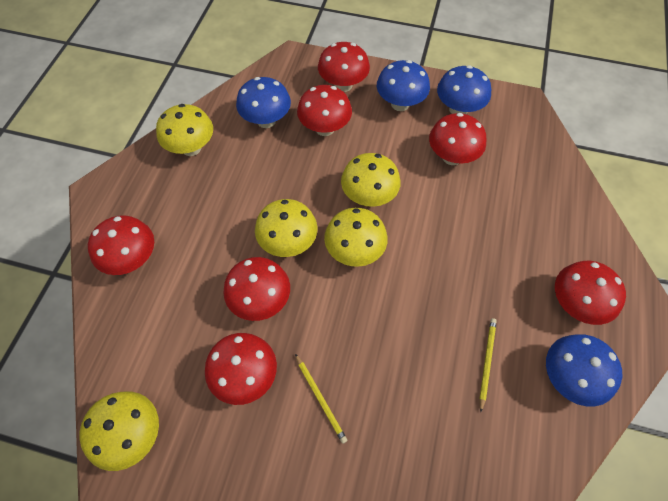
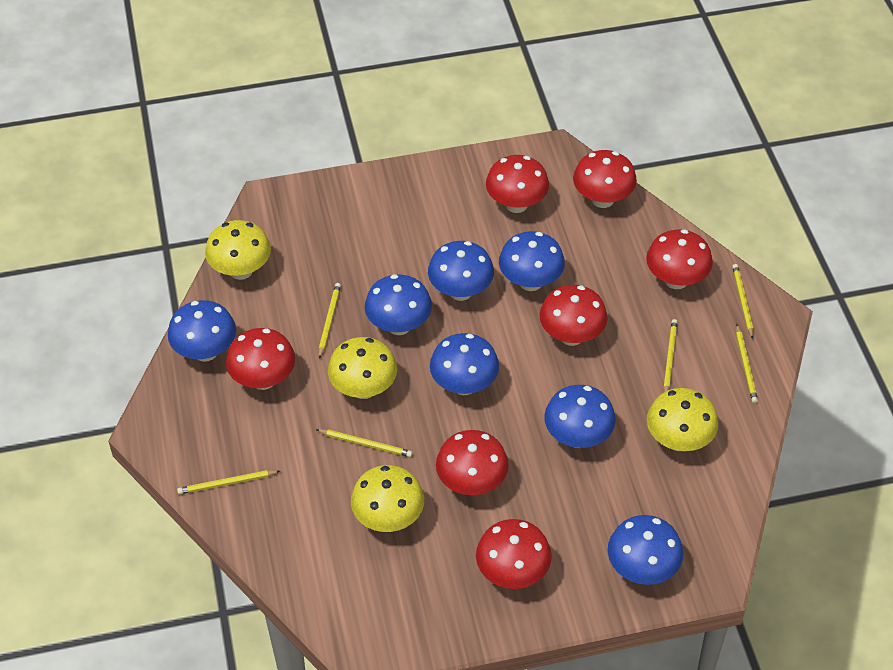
blue mushroom: [236,77,291,128] [377,60,430,111] [437,65,491,114] [546,334,622,407] = 4 -> [168,300,236,362] [365,274,432,335] [428,241,494,301] [430,333,499,395] [499,231,565,291] [544,385,616,448] [608,515,683,585] = 7
yellow mushroom: [79,392,159,471] [156,104,213,156] [255,199,318,257] [324,208,388,267] [341,153,401,207] = 5 -> [205,220,271,280] [328,337,397,399] [351,465,424,532] [647,388,718,451] = 4
yellow pencil: [295,354,348,444] [479,318,497,412] = 2 -> [177,470,280,494] [316,429,413,457] [319,283,341,359] [663,319,678,392] [732,264,753,339] [736,324,758,403] = 6

